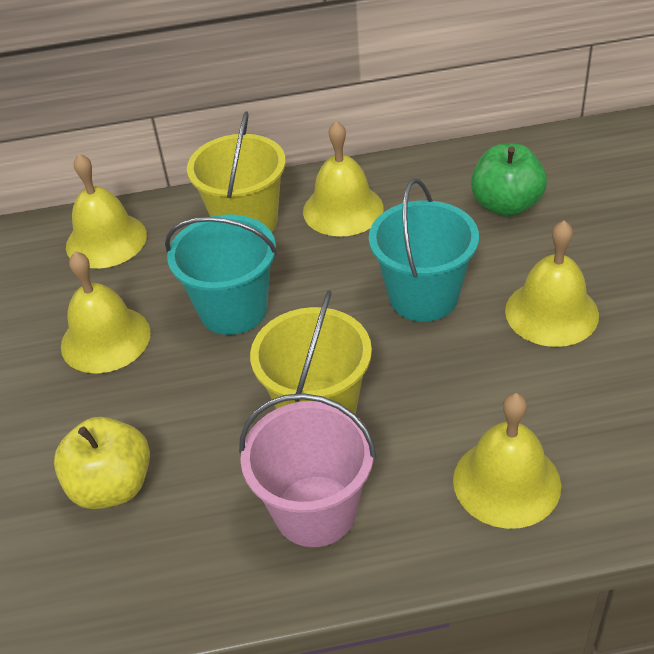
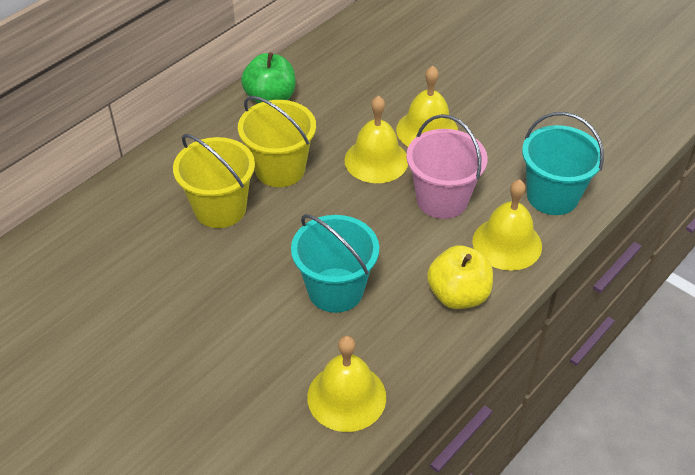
yellow bell: [61,251,151,374] [66,154,147,268] [303,121,383,236] [453,393,561,529] [505,220,599,347] = 5 -> [307,336,386,432] [344,95,408,183] [396,66,458,147] [472,179,542,271] = 4

